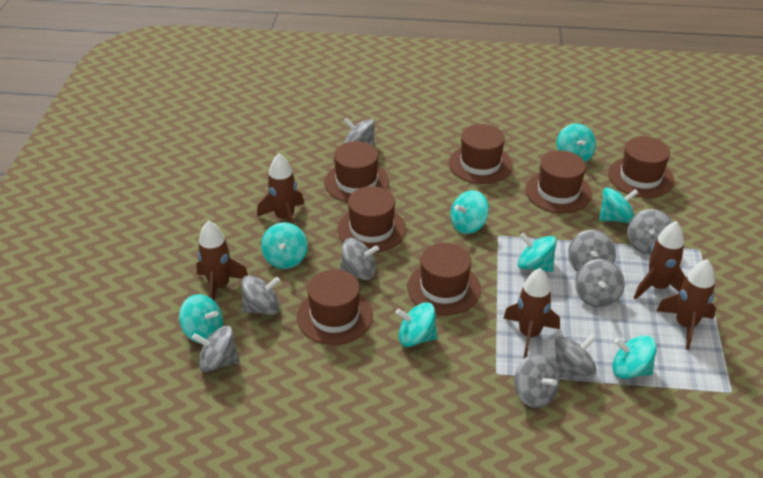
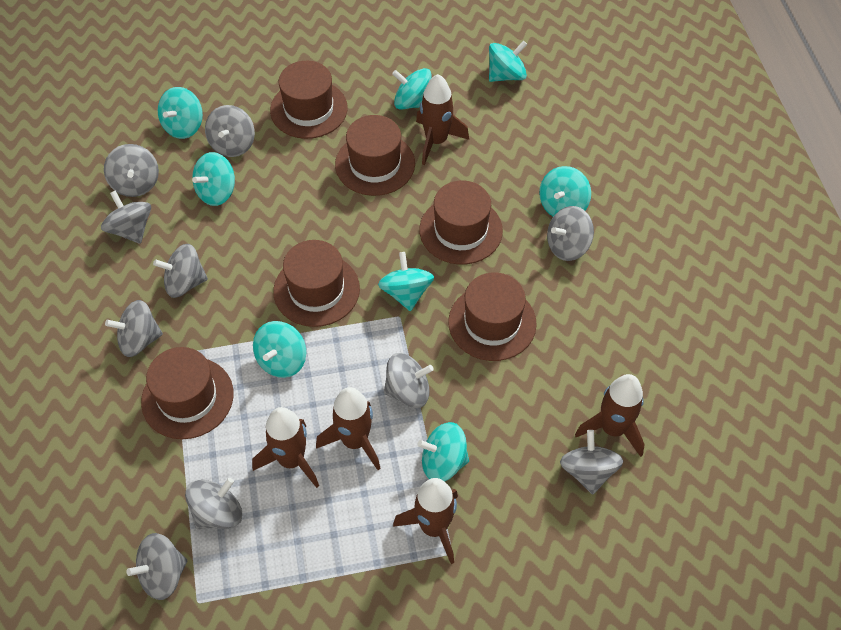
brown hat: [297,269,373,345] [324,141,389,202] [337,186,406,253] [407,243,481,315] [449,124,513,184] [525,150,592,213] [608,136,674,198] = 7 -> [141,347,234,439] [270,61,348,139] [273,240,360,327] [335,115,415,196] [419,180,503,265] [448,272,537,361] = 6
grey spinning top: [192,326,240,372] [241,275,280,315] [340,238,379,280] [343,117,375,147] [514,354,559,408] [555,334,597,377] [568,230,616,272] [575,259,625,307] [627,209,673,255] = 9 -> [101,190,151,244] [104,144,159,197] [105,300,163,357] [126,533,187,600] [153,244,208,298] [185,478,242,529] [205,105,255,157] [384,353,434,408] [547,206,594,261] [560,430,623,494] = 10

